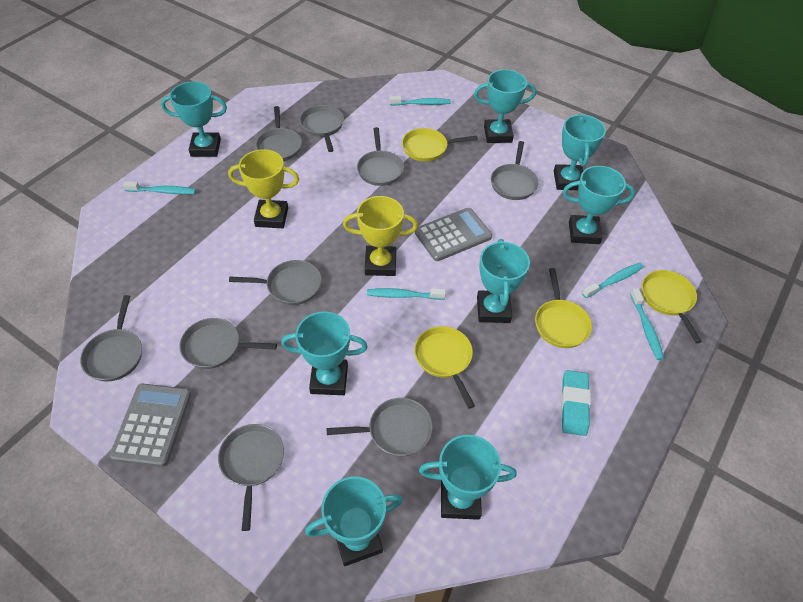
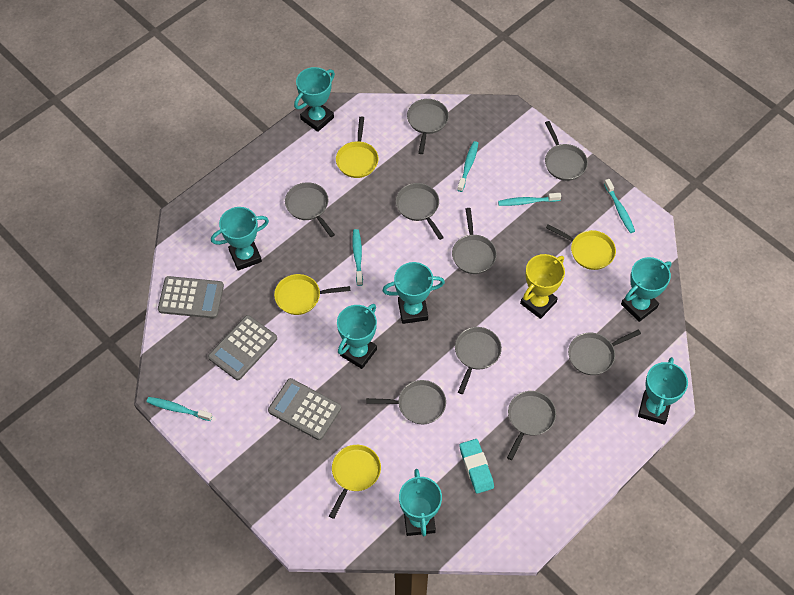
grey calculator: [109,384,191,467] [415,208,492,261] = 2 -> [158,276,224,318] [208,315,277,380] [268,378,341,440] = 3
turquoise trophy: [161,81,227,157] [281,311,368,395] [305,477,403,566] [419,435,516,520] [474,69,536,143] [477,239,530,323] [554,114,606,190] [563,166,635,244] = 8 -> [211,207,269,271] [294,67,335,132] [337,304,377,369] [382,262,445,324] [399,469,442,536] [621,257,672,322] [638,357,688,425] = 7
yellow trophy: [228,149,299,228] [343,196,418,276] = 2 -> [520,254,565,319] = 1

